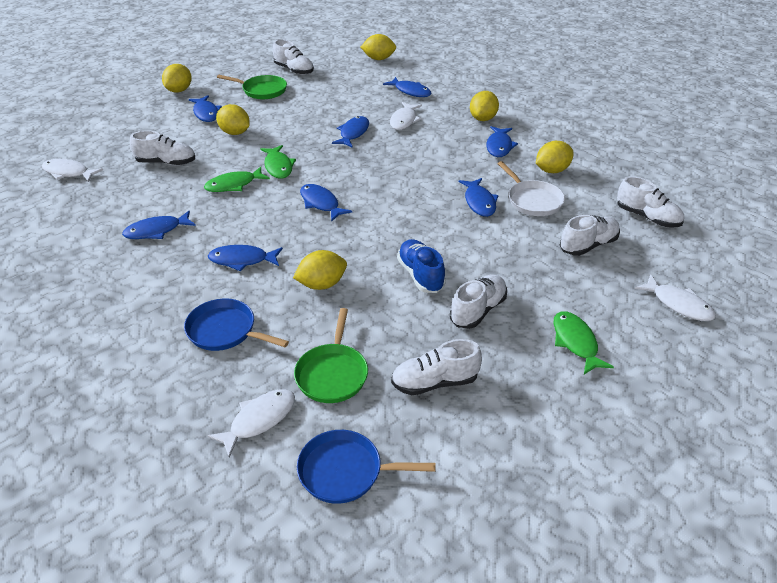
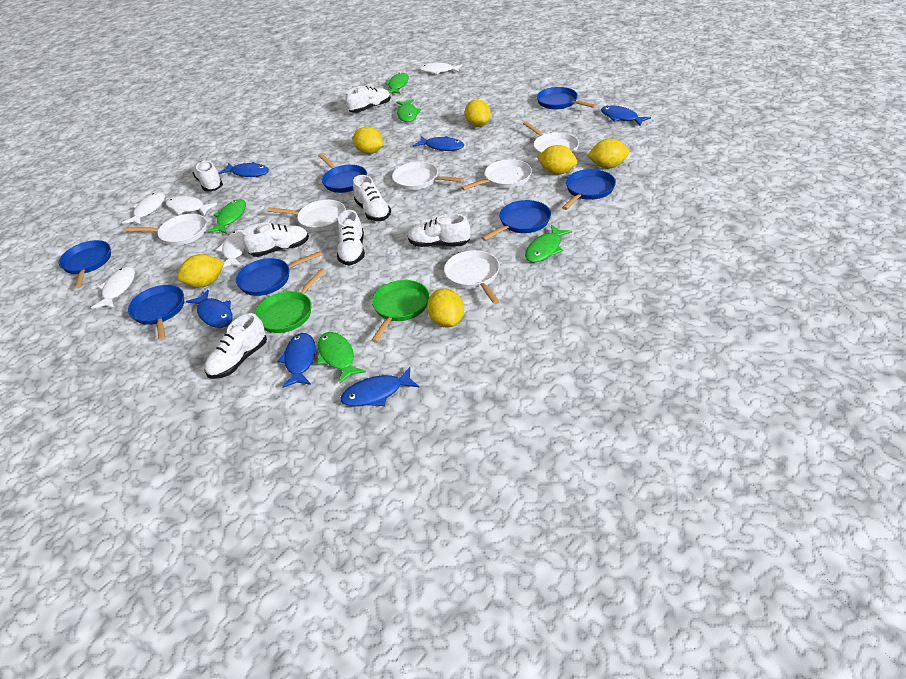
blue fish: [122,211,196,239] [189,95,222,122] [208,245,283,271] [300,184,352,222] [332,116,369,148] [383,77,431,97] [459,178,499,217] [486,126,518,157] = 8 -> [186,290,233,328] [219,162,269,177] [277,333,316,388] [340,367,419,407] [413,136,464,151] [601,106,651,126] = 6
blue pan: [184,299,289,351] [297,430,436,504] = 2 -> [59,240,111,288] [128,285,184,341] [236,251,322,296] [318,154,367,193] [482,200,551,241] [537,87,596,109] [562,169,616,210] = 7
blue shoe: [397,239,446,293] = 1 -> none = 0
green fish: [204,167,270,192] [260,145,296,179] [554,311,614,374] = 3 -> [207,199,246,234] [317,332,366,383] [385,73,409,94] [397,99,422,122] [525,225,572,263] = 5
white fish: [42,159,103,182] [207,390,295,458] [390,102,422,130] [635,274,716,321] = 4 -> [91,266,135,309] [122,192,165,225] [166,196,217,216] [216,230,246,267] [419,63,463,74] = 5
white pan: [498,161,565,216] = 1 -> [126,214,207,246] [267,200,346,231] [392,162,463,190] [444,250,500,304] [461,159,532,190] [523,121,579,155] = 6
white shoe: [130,131,195,166] [273,39,314,75] [391,339,482,395] [450,275,507,329] [560,215,620,256] [617,176,684,228] = 6 -> [193,161,223,192] [205,313,267,379] [243,223,309,257] [337,210,365,266] [345,86,391,113] [353,175,391,221] [408,214,471,247] = 7

